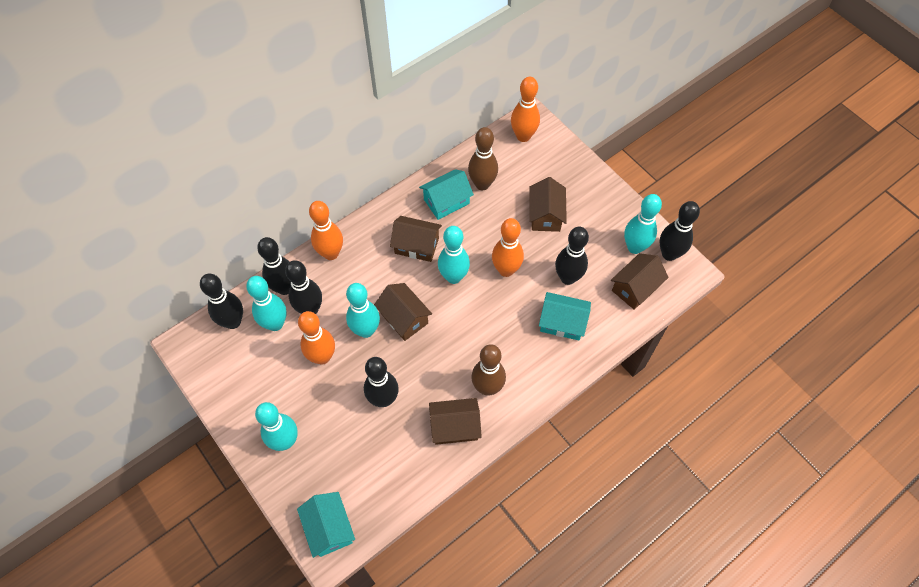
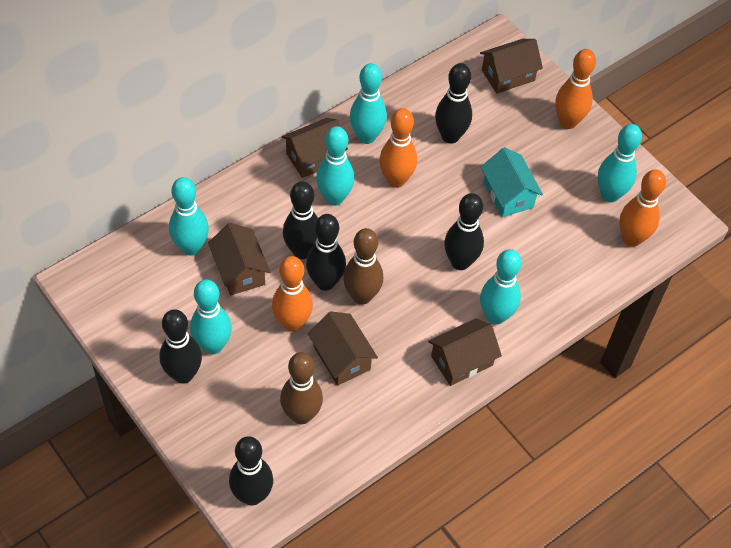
turquoise bowling pin: [246,276,287,331] [255,402,298,451] [346,283,380,338] [438,226,470,284] [624,194,662,254] = 5 -> [169,177,209,256] [190,279,232,354] [316,126,354,206] [350,63,387,144] [480,249,522,325] [598,124,642,202] = 6
turquoise house: [297,492,355,558] [419,169,474,220] [539,292,591,340] = 3 -> [481,147,543,217] = 1

